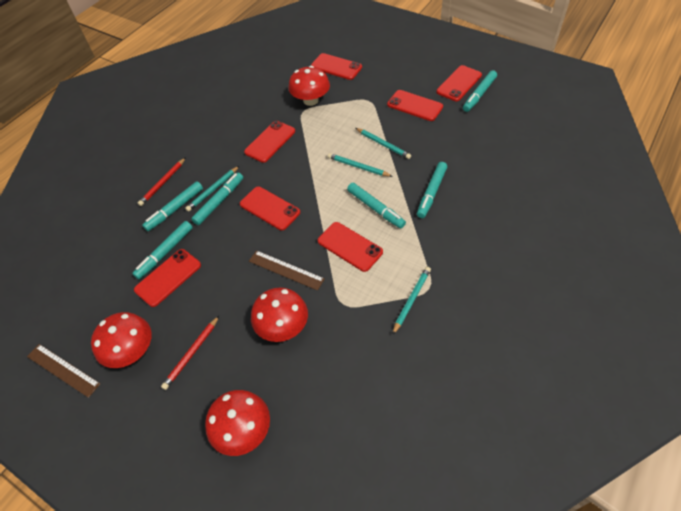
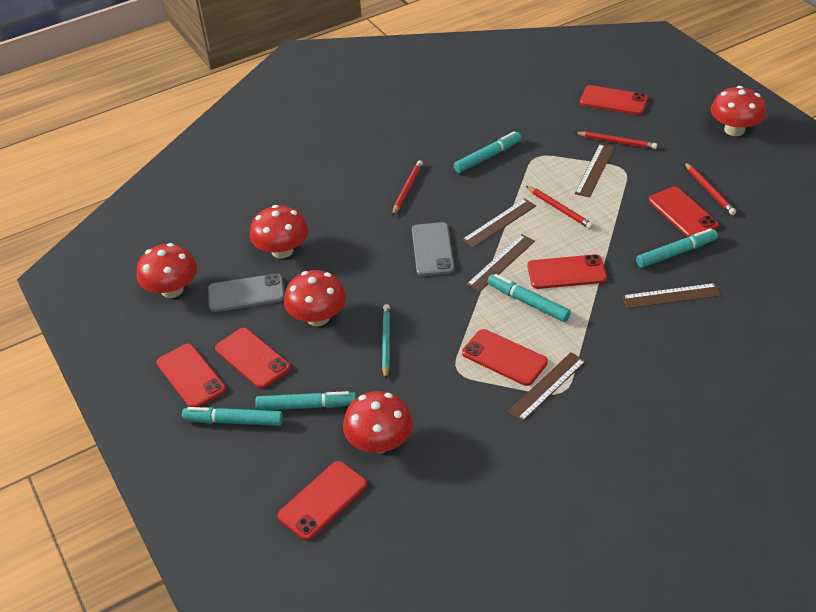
brown ruler: [27,344,100,398] [249,250,325,291] = 2 -> [462,198,536,248] [466,234,535,292] [507,352,586,422] [575,144,615,198] [622,283,721,308] = 5
grey phone: none = 0 -> [208,274,285,312] [412,222,454,276] = 2
red mushroom: [91,312,152,368] [205,390,270,456] [251,287,308,342] [288,66,330,106] = 4 -> [137,243,197,298] [250,205,308,259] [284,270,346,326] [343,391,413,453] [711,86,766,136] = 5
red pencil: [138,157,186,206] [161,316,219,390] = 2 -> [392,160,423,216] [526,186,593,229] [574,132,657,149] [684,162,736,215] = 4
turquoise marker: [132,221,193,279] [142,181,203,231] [191,172,243,225] [347,183,406,228] [417,162,447,218] [463,70,497,112] = 6 -> [182,407,283,426] [255,391,356,410] [453,131,522,173] [487,274,571,322] [636,228,718,268] = 5
turquoise pencil: [185,166,239,212] [328,153,393,177] [356,128,411,159] [392,267,431,335] = 4 -> [382,304,390,380] = 1

